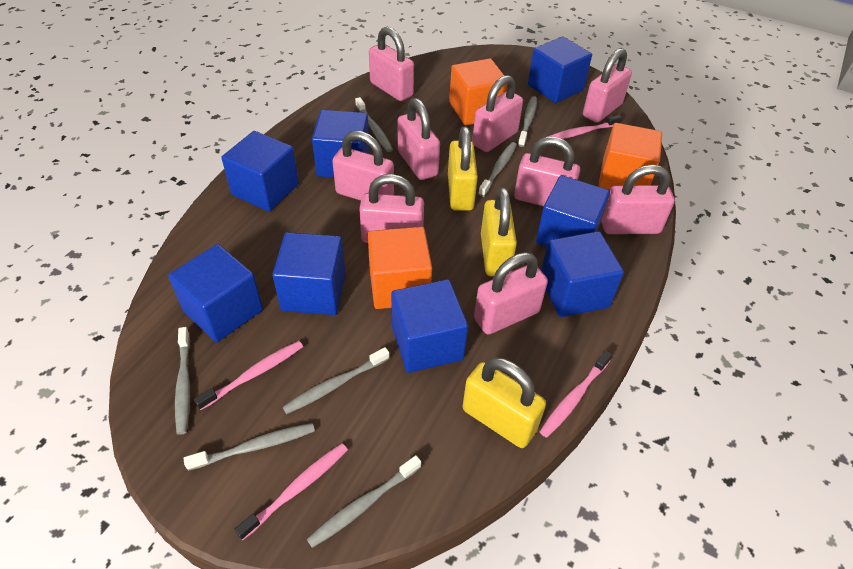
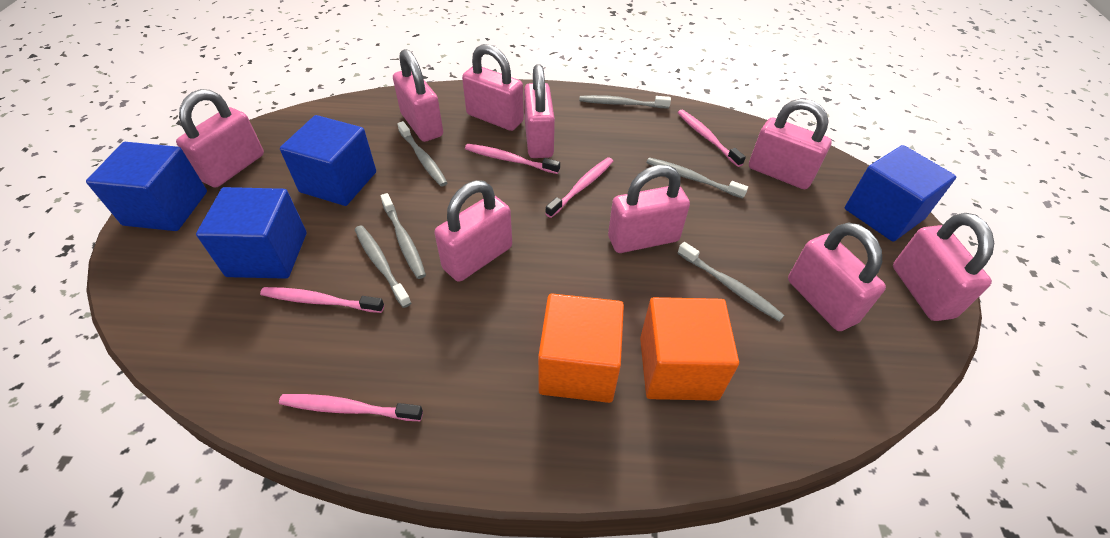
blue cube: [168,244,263,342] [221,131,299,212] [272,232,346,315] [312,110,370,178] [391,279,468,373] [528,36,592,103] [536,175,610,247] [541,231,624,317] = 8 -> [86,142,207,231] [196,187,307,279] [280,115,376,206] [845,145,956,242] = 4
grey toothbrush: [175,327,190,435] [184,423,315,471] [283,347,390,414] [307,455,421,548] [355,97,393,152] [478,142,517,197] [518,96,537,147] = 7 -> [355,225,411,308] [380,193,426,279] [397,121,447,187] [579,95,671,108] [646,157,748,199] [678,242,784,321] = 6
orange cube: [368,227,432,309] [449,58,507,125] [599,123,662,190] = 3 -> [538,294,624,403] [640,297,739,401] = 2
pink toothbrush: [194,341,303,410] [234,443,348,540] [540,351,612,438] [547,115,622,139] = 4 -> [260,287,384,313] [279,394,423,421] [465,144,560,174] [545,157,613,218] [677,110,746,167] = 5
yellow padlock: [448,126,478,211] [463,357,546,448] [481,187,517,276] = 3 -> none = 0

